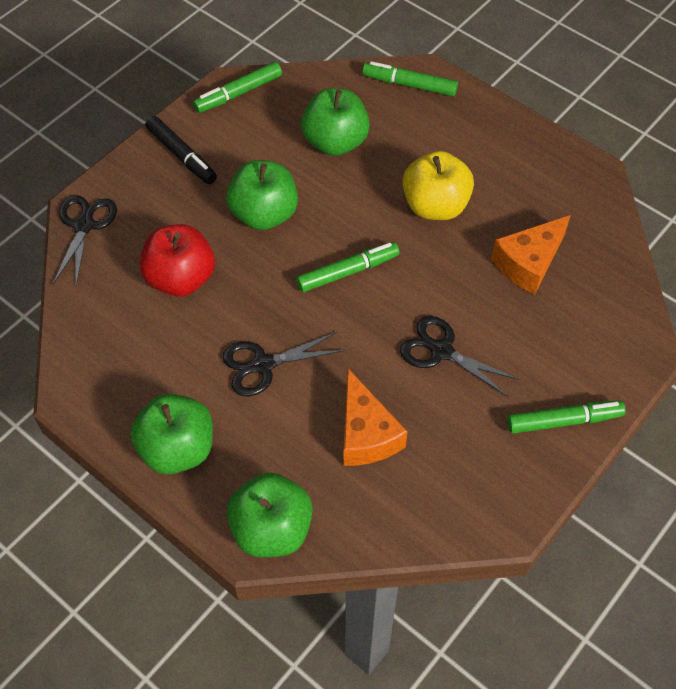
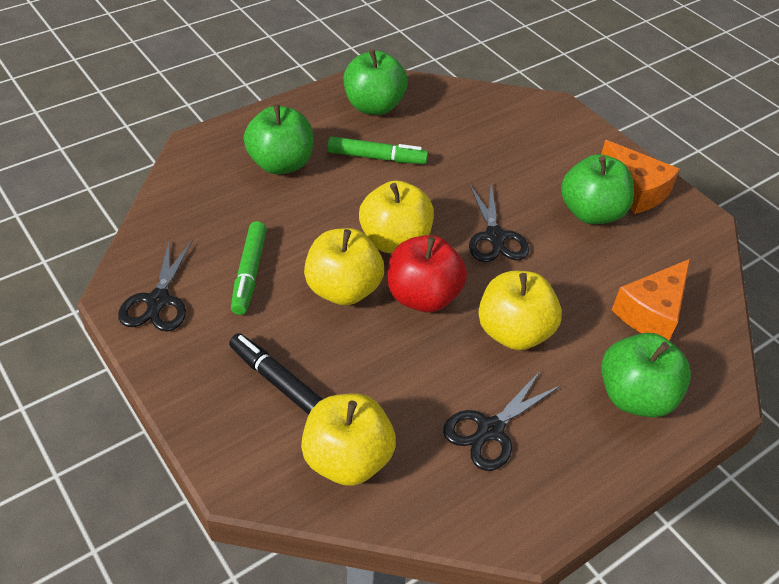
green marker: [193,62,282,113] [296,242,400,292] [362,61,458,96] [507,400,625,434] = 4 -> [231,221,267,315] [328,136,428,164] = 2
yellow apple: [402,151,474,220] = 1 -> [301,393,396,486] [304,228,384,305] [359,180,434,253] [478,271,562,350] = 4

